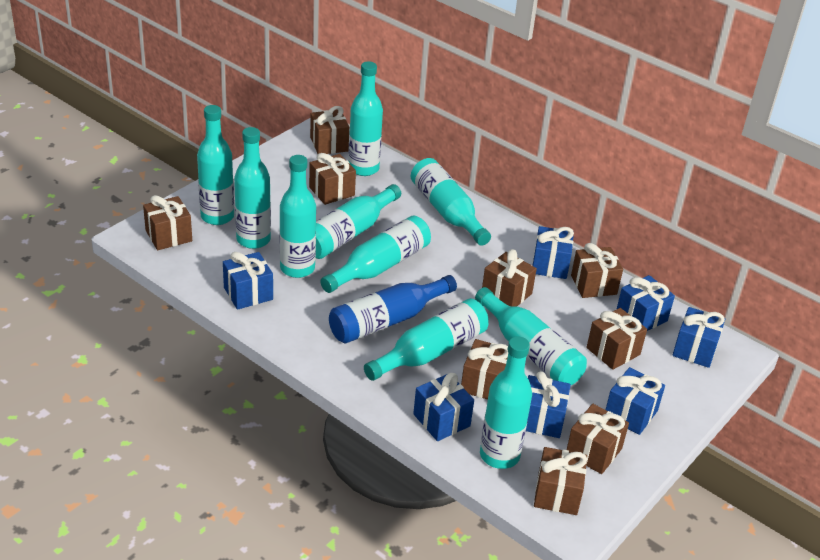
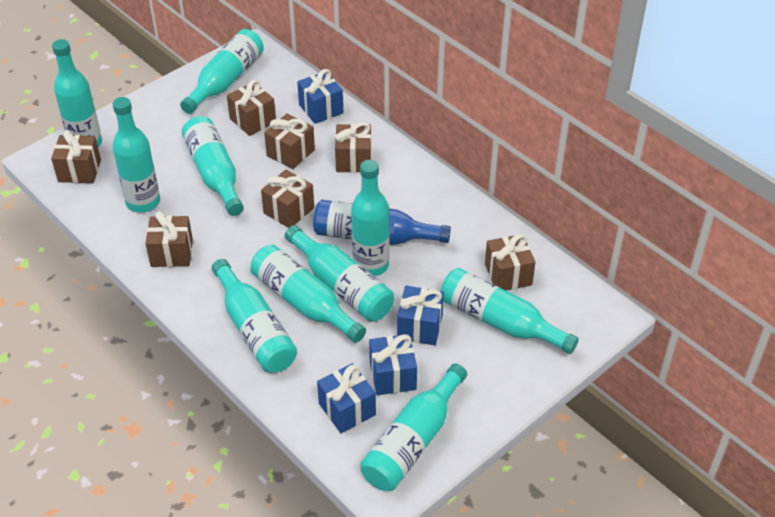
blue gift: [223,252,273,310] [413,373,474,441] [526,371,571,438] [532,226,574,279] [606,367,665,435] [616,275,675,331] [672,307,725,368] = 7 -> [297,69,343,124] [317,363,376,433] [369,334,417,395] [397,286,444,345] = 4
brown gift: [143,195,192,250] [309,153,356,205] [310,106,349,154] [461,339,508,400] [482,249,537,306] [534,447,587,515] [567,404,629,474] [571,243,623,298] [587,308,647,370] = 9 -> [51,130,101,183] [145,211,193,267] [227,80,276,136] [261,170,314,228] [264,113,315,169] [335,122,371,173] [485,234,536,291] = 7

